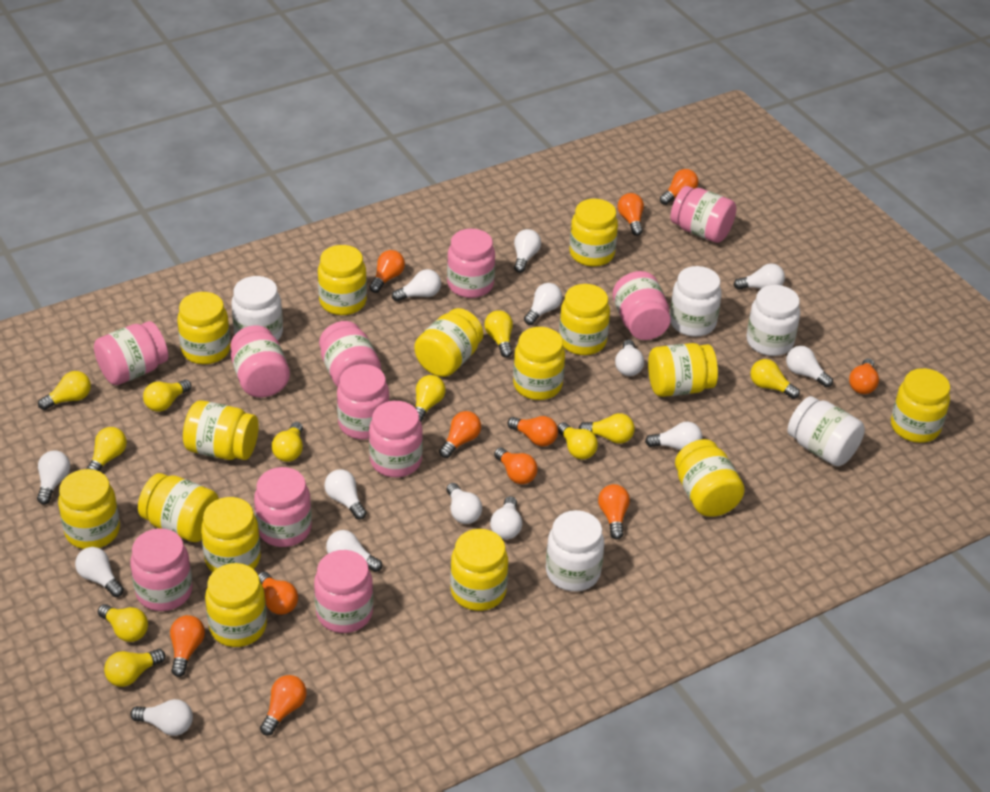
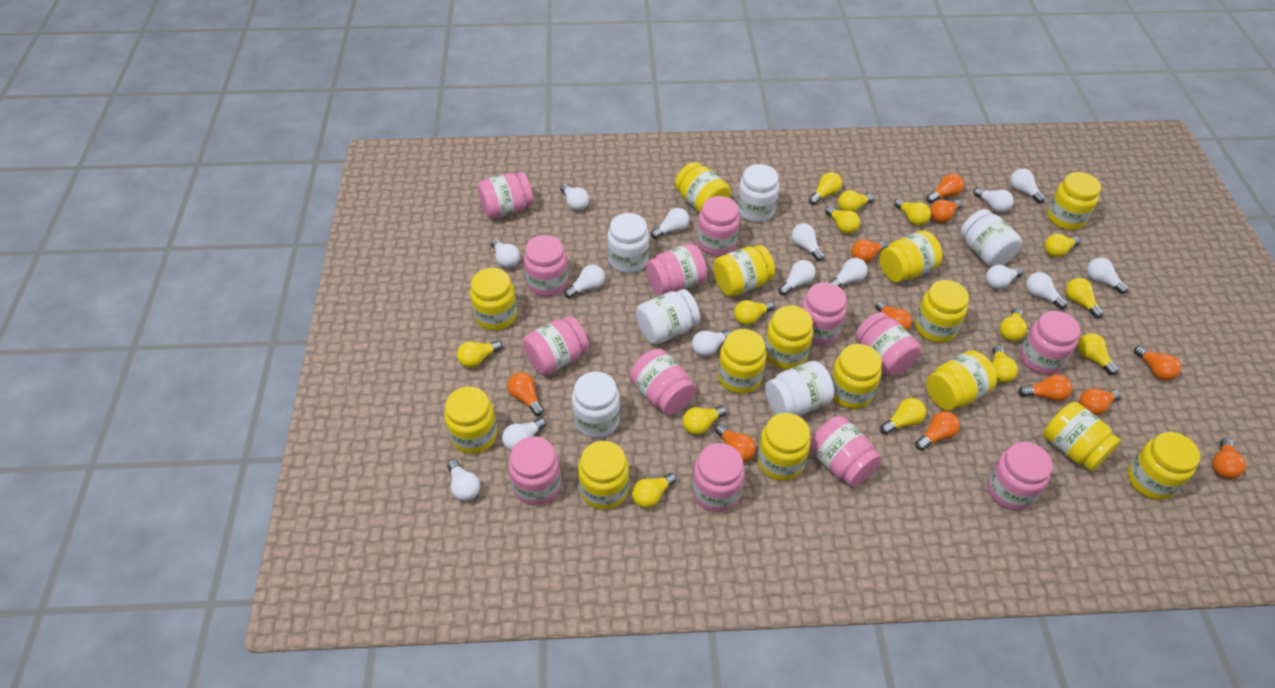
pink jar: [94,321,168,385] [130,528,193,611] [230,325,290,398] [254,467,312,547] [314,550,373,633] [319,321,381,387] [337,364,390,440] [369,401,423,477] [447,229,495,298] [613,271,671,340] [670,186,736,243] = 11 -> [477,172,533,219] [508,436,561,505] [523,316,589,376] [524,235,568,296] [630,349,696,415] [646,243,707,295] [692,443,745,512] [697,196,740,256] [801,282,847,345] [810,416,882,487] [855,312,921,376] [987,442,1053,510] [1020,311,1080,374] = 13
white jar: [231,276,283,340] [546,510,604,591] [670,266,722,337] [746,285,800,356] [787,396,865,466] = 5 -> [572,372,620,438] [607,213,649,273] [636,289,700,345] [737,164,779,222] [765,361,834,416] [960,209,1022,267] = 6
white light bulb: [37,450,70,505] [75,547,124,597] [130,699,193,736] [325,469,367,520] [326,530,382,572] [392,269,441,302] [446,483,482,524] [490,496,522,539] [514,229,541,273] [524,283,562,325] [615,340,644,376] [645,422,702,450] [734,263,785,290] [786,346,833,387] = 14 -> [447,460,480,501] [491,239,520,268] [502,417,546,451] [560,184,589,211] [564,265,605,299] [651,208,689,239] [692,330,731,357] [778,260,816,295] [792,223,825,261] [829,258,868,287] [973,187,1014,213] [986,265,1023,289] [1010,169,1045,203] [1026,272,1068,309] [1087,257,1128,294] = 15
yellow light bulb: [38,371,91,410] [86,427,127,471] [98,604,148,642] [104,649,166,687] [143,379,191,412] [272,422,303,462] [415,375,446,422] [484,310,513,358] [558,422,598,460] [579,413,635,444] [750,359,800,399] = 11 -> [457,340,503,368] [632,473,677,508] [683,406,727,435] [734,300,774,325] [809,172,842,205] [825,206,860,234] [838,190,874,212] [880,398,926,435] [894,199,931,226] [992,345,1018,383] [1000,308,1027,341] [1044,233,1081,257] [1065,278,1104,318] [1077,333,1119,375] = 14

